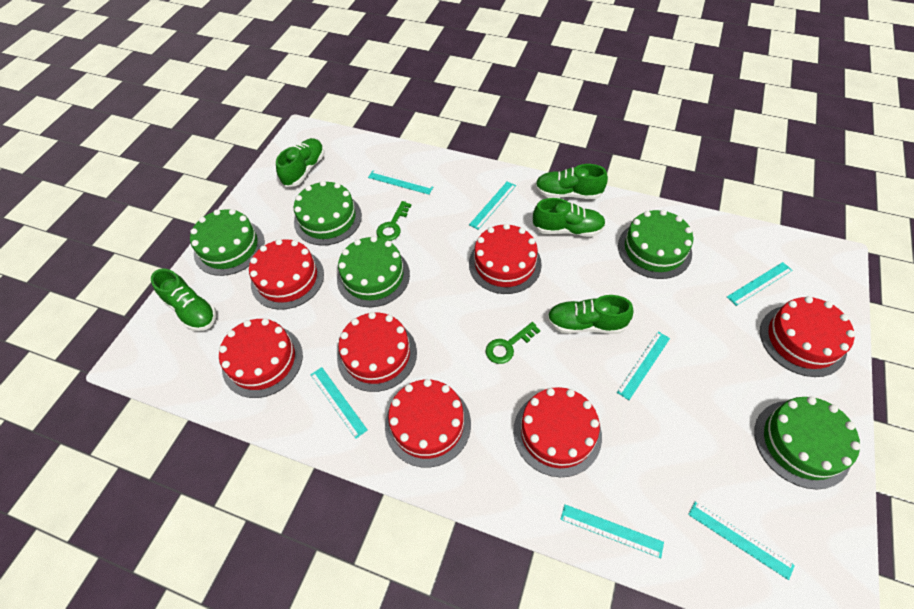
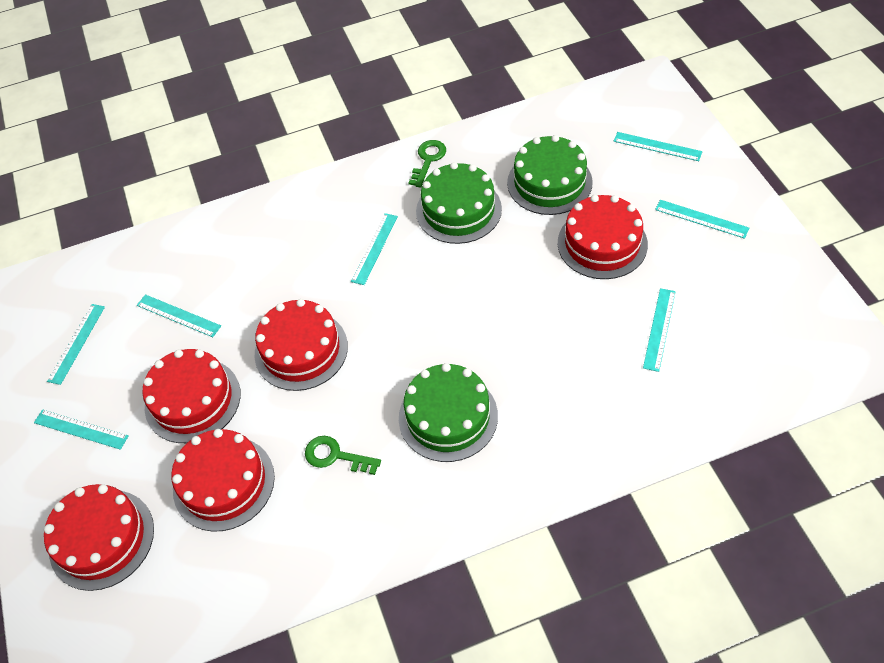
green cake: [190,209,265,276] [294,181,362,245] [337,236,410,307] [618,210,693,279] [754,397,861,489] = 5 -> [399,363,498,462] [416,162,502,244] [507,135,593,215] = 3
green shoe: [151,269,216,331] [276,138,325,187] [533,198,606,237] [535,164,608,199] [547,295,634,334] = 5 -> none = 0
red cake: [219,319,303,398] [249,239,324,310] [337,312,417,392] [385,379,471,467] [469,223,542,294] [513,387,602,477] [760,296,855,377] = 7 -> [44,484,154,591] [142,349,241,443] [171,429,275,531] [255,299,348,391] [558,195,648,279] = 5

